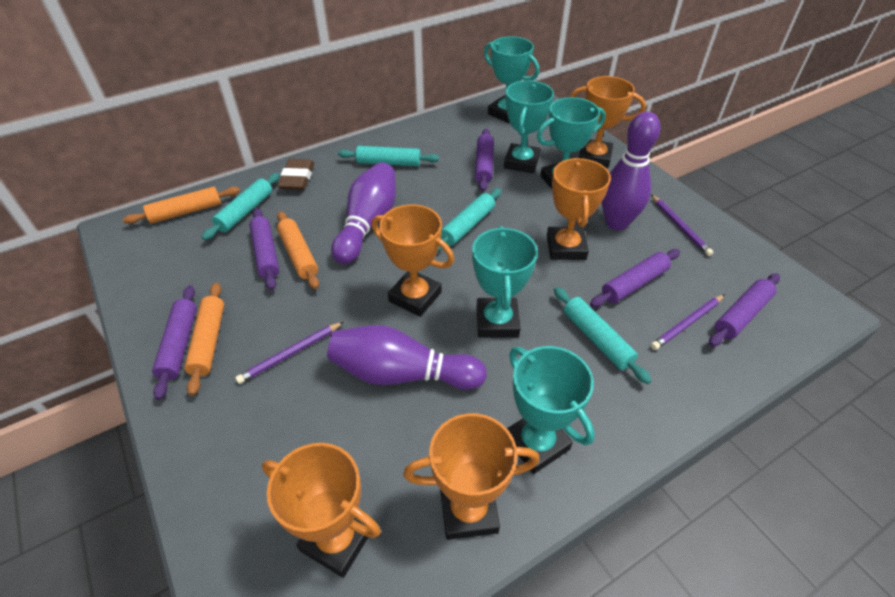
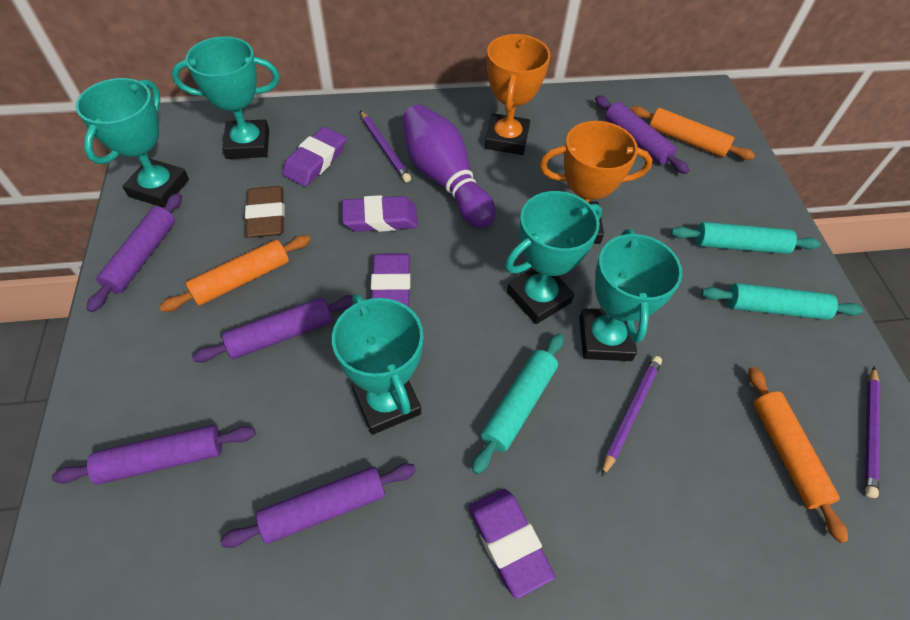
orange trophy: [262,443,381,578] [372,204,454,317] [403,413,540,540] [547,158,611,260] [570,76,646,168] = 5 -> [485,34,550,155] [540,121,652,244] = 2
purple bowling pin: [327,325,487,390] [331,162,396,264] [601,112,661,230] = 3 -> [402,104,496,228] = 1
purple eraser: none = 0 -> [282,127,346,186] [342,195,418,232] [371,254,411,307] [468,489,555,599] = 4
turquoise rolling pin: [202,173,280,240] [338,146,439,166] [437,188,501,252] [554,287,652,384] = 4 -> [472,333,564,474] [671,222,821,254] [701,283,863,320] = 3

